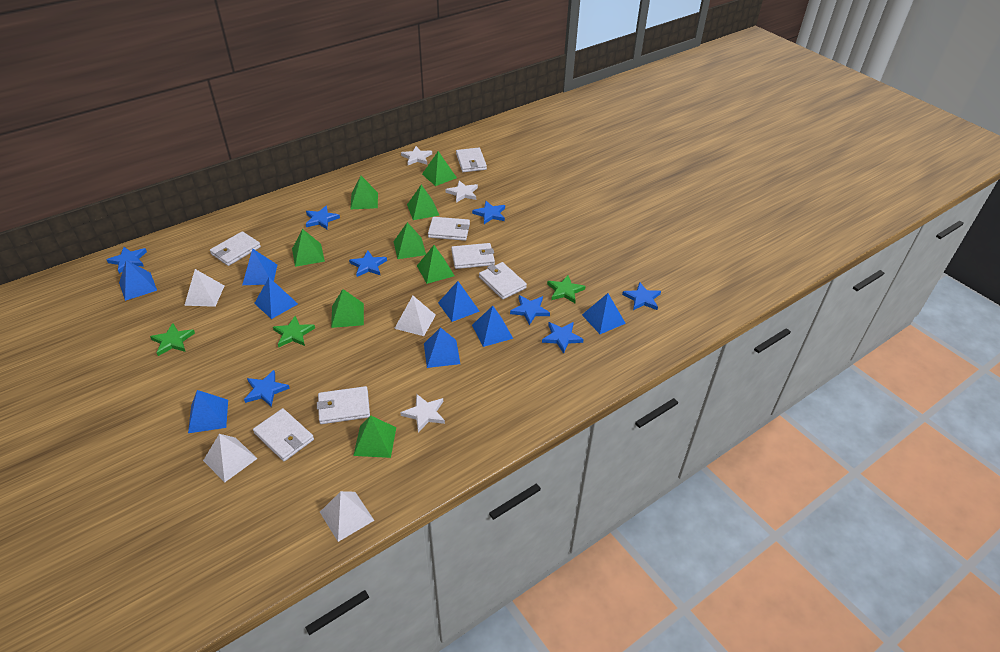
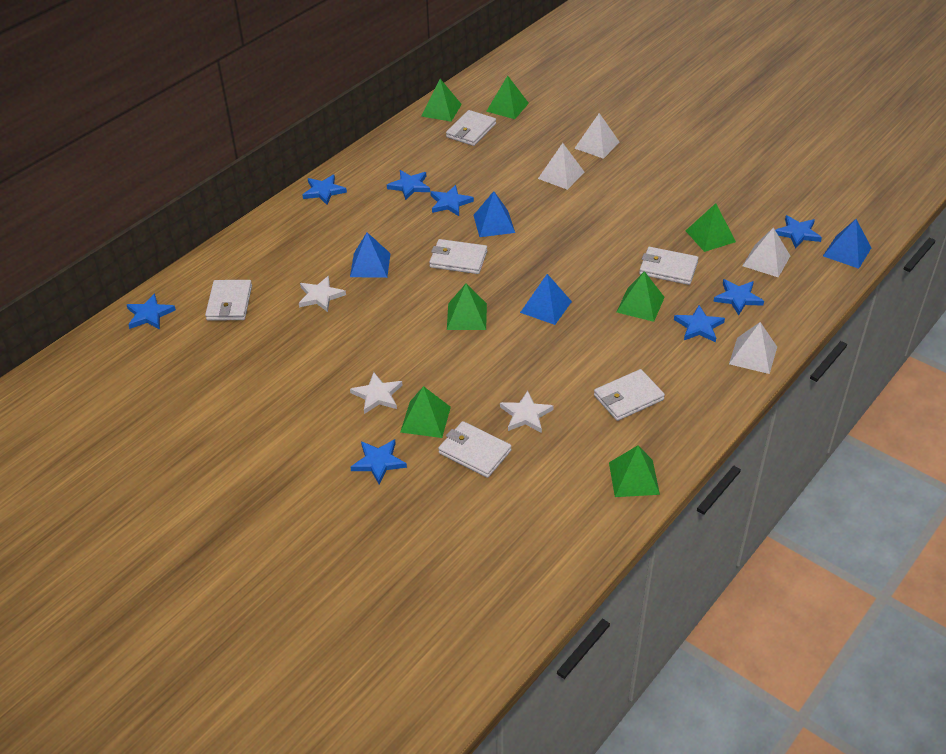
blue pyramid: [119,260,157,301] [188,390,228,433] [242,248,277,285] [254,278,298,319] [424,327,460,368] [438,281,480,322] [472,306,513,347] [582,293,626,334] = 8 -> [350,232,391,278] [473,191,515,237] [520,274,572,325] [823,219,871,269] = 4
green pyramid: [292,229,325,267] [331,289,364,328] [350,176,378,210] [353,416,396,458] [393,222,426,259] [407,185,440,220] [417,245,454,284] [422,151,457,186] = 8 -> [400,386,451,438] [421,79,462,122] [447,284,487,330] [486,76,529,119] [609,445,660,497] [617,271,665,322] [686,203,736,252] = 7
green star: [150,323,195,356] [273,316,315,347] [547,275,585,303] = 3 -> none = 0
white wallet: [210,231,261,266] [253,408,314,461] [317,386,370,424] [428,217,470,241] [451,243,495,269] [456,148,487,172] [479,262,527,299] = 7 -> [205,280,252,321] [429,239,487,274] [438,421,512,478] [446,110,496,146] [594,369,665,421] [639,247,699,285] = 6

